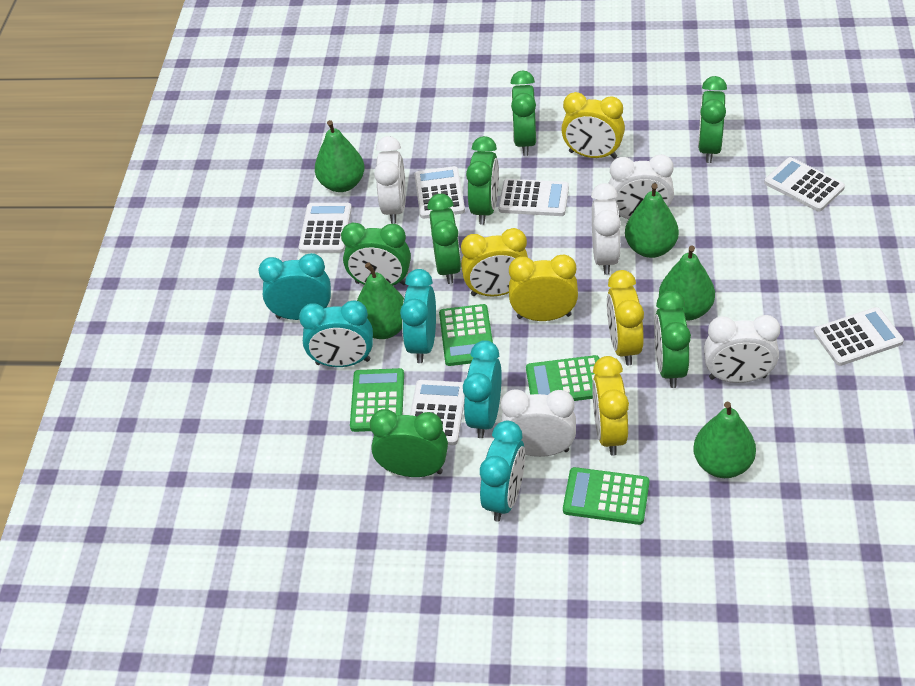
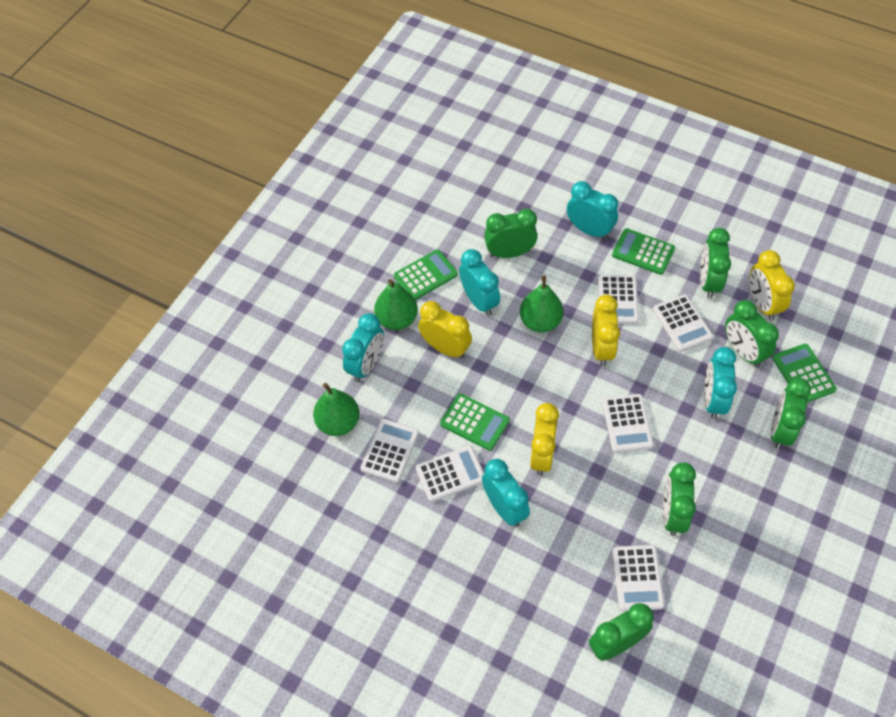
green clock: [341,223,411,285] [370,409,448,477] [427,194,461,284] [466,136,499,225] [510,71,536,156] [654,291,691,388] [698,76,727,163] = 7 -> [484,209,538,258] [589,603,653,661] [663,462,696,536] [700,228,731,299] [725,300,779,367] [771,378,811,449] = 6
green pear: [315,120,365,192] [357,262,404,339] [625,183,679,258] [659,245,715,321] [693,402,756,478] = 5 -> [313,383,359,436] [374,279,418,330] [520,275,564,332] = 3
white clock: [374,136,406,224] [501,389,576,457] [591,183,621,275] [608,154,674,219] [704,315,780,383] = 5 -> none = 0
yellow clock: [461,228,528,296] [509,254,578,321] [561,92,625,159] [592,356,629,456] [607,270,644,365] = 5 -> [418,301,472,359] [530,403,559,476] [592,294,620,366] [749,250,795,320] = 4

